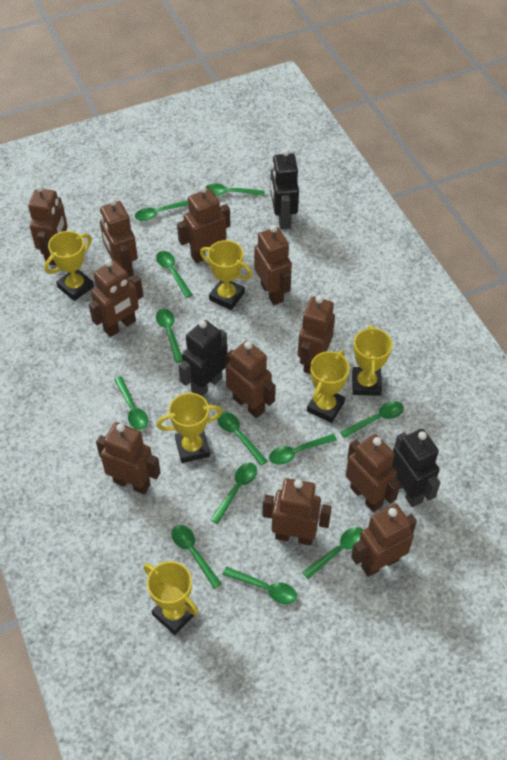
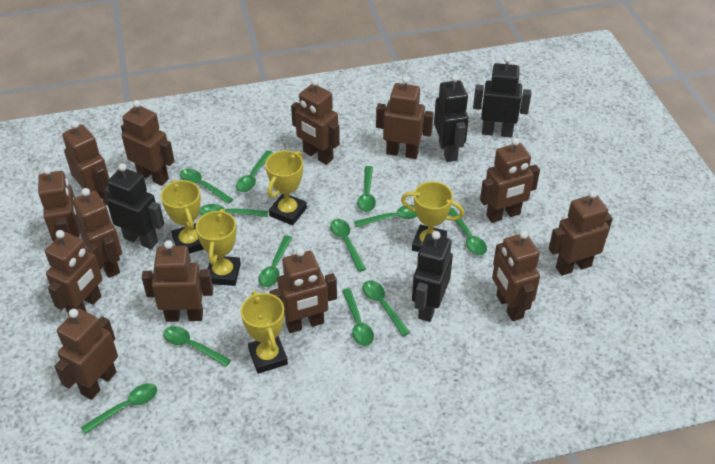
black robot: [178,320,228,396] [271,149,299,230] [392,429,440,507] = 3 -> [104,163,164,249] [412,231,453,322] [434,74,469,162] [473,56,532,138] = 4
brown robot: [28,185,68,265] [89,259,143,337] [96,422,161,495] [100,198,138,277] [177,186,231,263] [225,341,276,418] [254,225,292,305] [262,478,332,545] [298,295,335,374] [346,434,400,512] [351,504,417,577] = 11 -> [38,167,80,241] [45,230,104,316] [54,308,118,400] [62,121,109,205] [73,188,122,278] [121,100,174,186] [142,240,213,322] [269,248,337,333] [291,79,340,165] [376,76,434,159] [480,138,540,223] [492,230,540,321] [549,190,613,276] = 13
yellow trophy: [44,231,94,301] [144,561,199,635] [157,393,223,463] [200,240,252,310] [307,350,350,423] [352,325,392,396] = 6 -> [161,180,204,254] [196,209,241,286] [241,291,288,374] [265,150,307,225] [401,182,464,252] = 5

